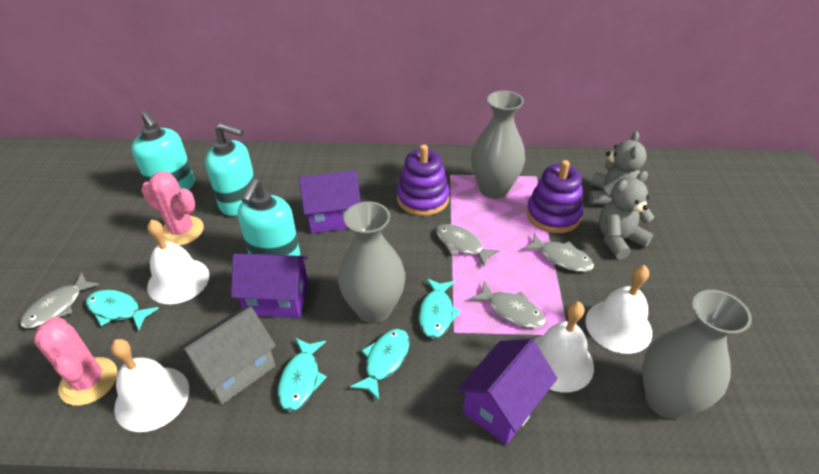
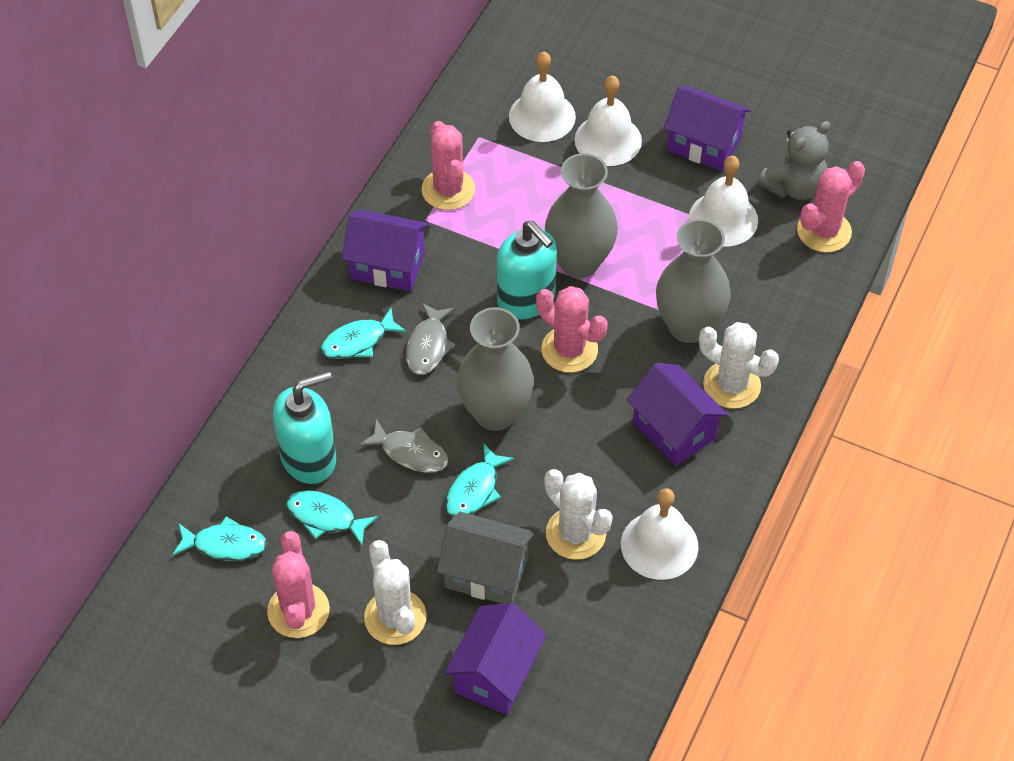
grey fish: [20,272,100,328] [436,224,500,266] [470,281,546,328] [522,233,594,272] = 4 -> [359,419,448,473] [406,303,455,375] = 2
grey teddy bear: [589,131,647,205] [599,171,654,260] = 2 -> [757,121,830,200] = 1
pink cactus: [34,317,117,406] [141,172,204,246] = 2 -> [267,531,330,638] [422,121,475,210] [536,286,608,373] [797,161,865,252] = 4
purple house: [231,253,309,318] [299,170,361,233] [457,339,557,445] = 3 -> [342,210,429,291] [444,603,547,715] [627,363,728,466] [664,86,751,171] = 4
purple stacking toy: [397,144,450,216] [526,160,583,233] = 2 -> none = 0
turquoise soap dispenser: [131,111,195,190] [205,123,255,216] [238,179,300,256] = 3 -> [273,371,336,484] [497,221,557,320] = 2
white cactus: none = 0 -> [364,540,426,645] [544,469,613,560] [699,322,779,409] = 3

